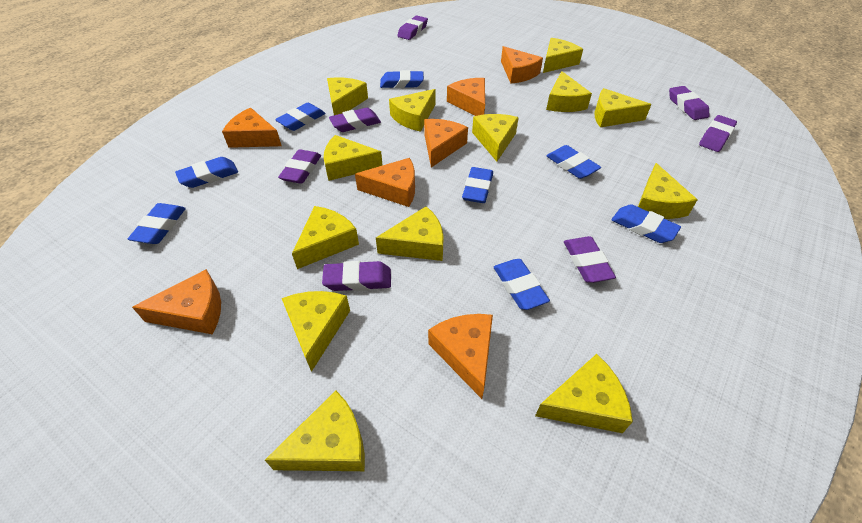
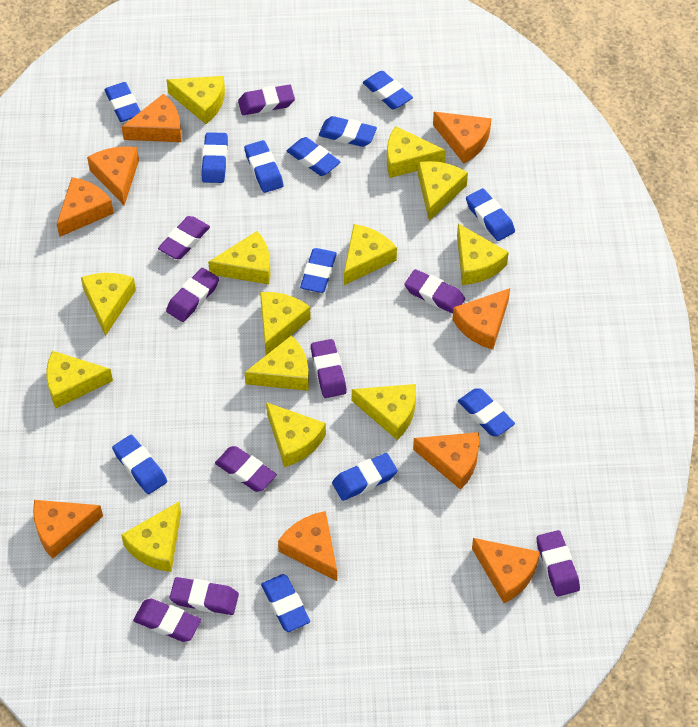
blue eraser: [128,203,186,244] [175,157,238,188] [275,103,325,131] [380,70,424,88] [462,167,493,203] [494,259,550,310] [546,145,601,179] [612,204,681,243] = 8 -> [104,82,141,122] [112,435,167,494] [202,132,228,183] [244,140,283,193] [261,574,310,632] [287,137,340,176] [300,248,337,293] [319,116,377,147] [332,453,398,501] [363,71,413,109] [458,388,515,436] [466,188,515,241] = 12
orange cheese: [132,269,221,335] [222,108,282,148] [355,158,415,207] [424,119,468,167] [428,314,493,399] [447,78,485,116] [501,46,543,83] = 7 -> [33,500,103,559] [57,177,114,237] [87,146,139,205] [122,94,182,142] [278,511,337,581] [413,432,479,490] [433,112,491,164] [452,288,510,350] [472,538,540,603] = 9
purple eraser: [278,149,321,184] [322,261,391,291] [329,108,381,132] [397,15,428,40] [564,236,616,283] [669,86,709,120] [699,115,737,152] = 7 -> [133,599,201,642] [158,216,210,259] [166,268,219,322] [169,577,239,615] [215,446,277,492] [238,85,295,115] [311,339,347,398] [404,269,465,314] [537,530,580,596] = 9

